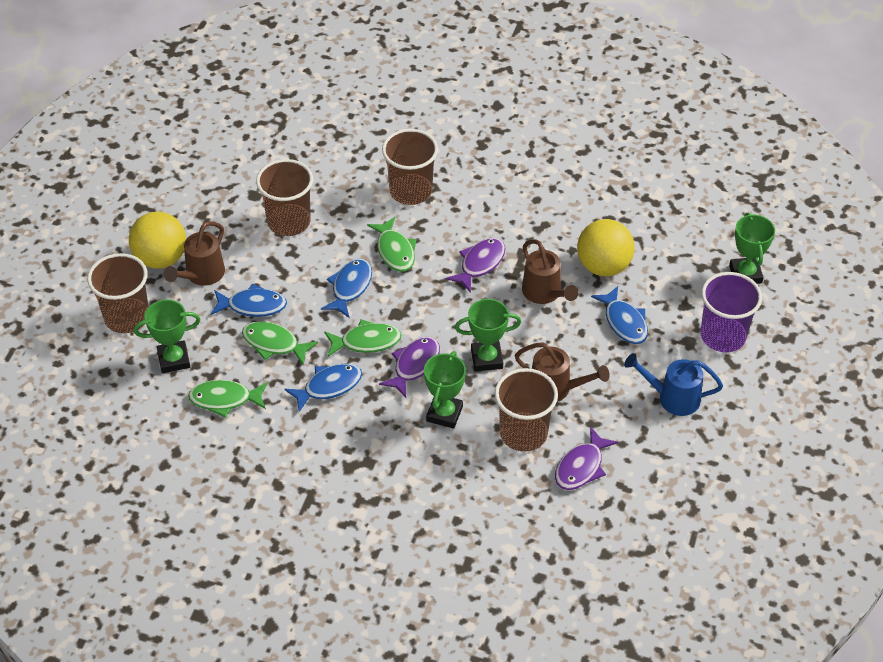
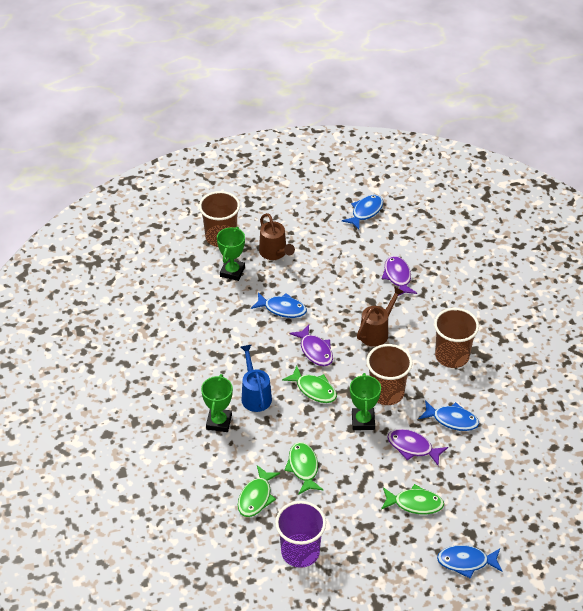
brown cup: [87,253,149,333] [256,159,313,236] [382,129,438,205] [495,368,558,452] = 4 -> [199,191,240,247] [366,344,413,405] [434,308,479,368] = 3
brown watering can: [164,221,225,286] [515,342,610,402] [522,239,579,304] = 3 -> [259,213,295,260] [357,286,404,347] = 2
green trophy: [134,299,200,373] [424,351,466,429] [455,299,521,371] [729,212,775,284] = 4 -> [201,374,233,432] [217,227,245,281] [350,373,381,430] = 3
yellow ball: [129,212,186,269] [577,219,635,276] = 2 -> none = 0

